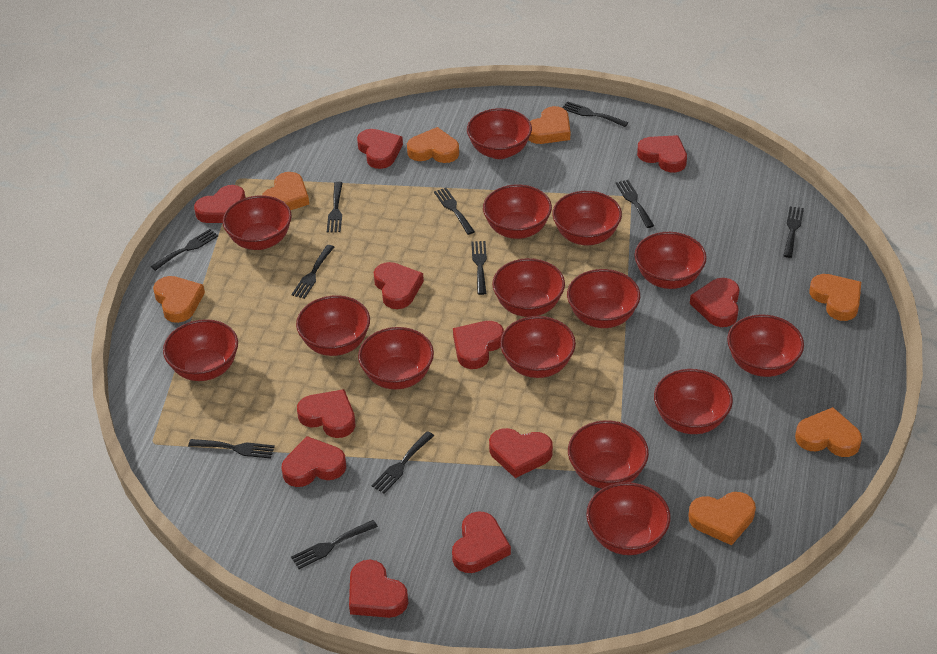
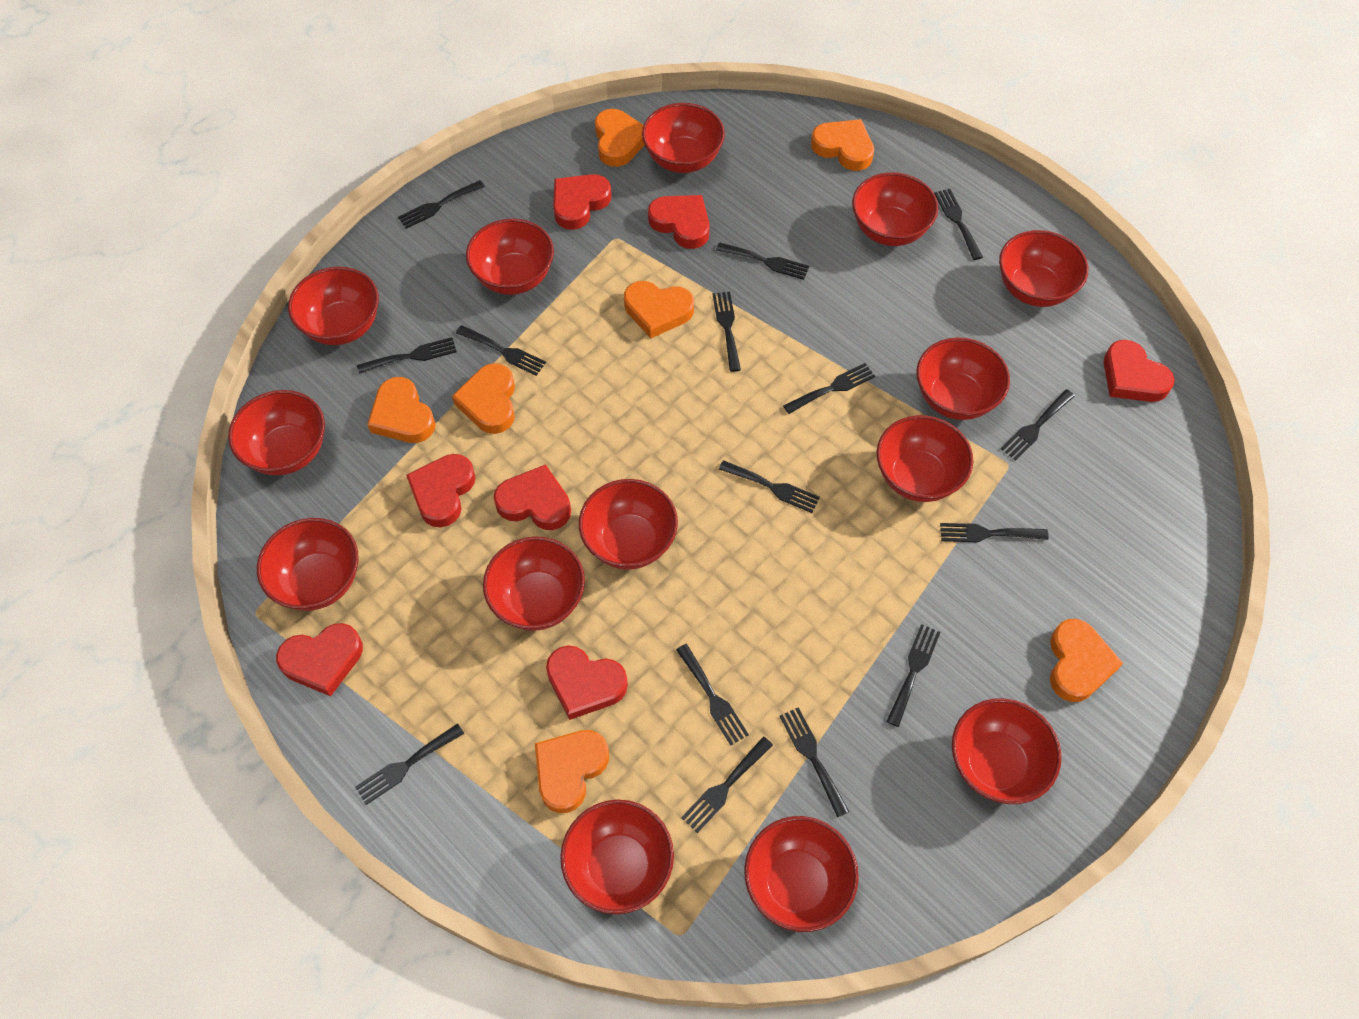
black fork: [151,229,218,271] [188,439,275,459] [291,245,334,299] [291,520,378,569] [327,182,342,233] [371,431,434,494] [434,188,475,235] [471,241,487,295] [562,101,628,127] [616,180,654,228] [783,206,804,258] = 11 -> [355,723,464,805] [357,337,457,374] [398,180,485,229] [456,325,546,376] [676,644,749,746] [681,737,773,833] [712,292,741,372] [716,242,809,280] [719,460,820,513] [779,707,849,817] [783,363,875,414] [886,624,940,727] [934,189,983,260] [940,523,1049,542] [1001,389,1075,460] = 15
red bowl: [163,319,238,381] [222,195,292,250] [296,295,370,356] [358,327,434,389] [467,108,532,159] [483,184,552,239] [492,258,565,317] [500,316,576,378] [552,191,622,245] [567,269,640,328] [568,420,649,489] [586,482,670,555] [635,232,707,289] [654,369,733,434] [727,315,804,377] = 15 -> [228,390,325,475] [257,518,359,611] [288,267,379,345] [466,219,554,295] [483,537,585,631] [560,800,674,914] [579,479,678,569] [642,103,725,173] [744,816,859,932] [852,172,938,246] [877,415,973,502] [917,337,1010,420] [952,698,1061,804] [999,230,1088,307] = 14
red heart: [194,185,246,223] [282,436,346,487] [297,389,356,438] [349,560,408,618] [357,129,403,169] [374,262,424,309] [452,511,511,573] [453,321,504,369] [489,428,553,478] [637,135,687,173] [690,278,740,327] = 11 -> [276,623,363,696] [406,454,476,527] [494,464,571,530] [546,646,628,720] [553,174,612,230] [648,195,710,249] [1104,340,1175,402] = 7

